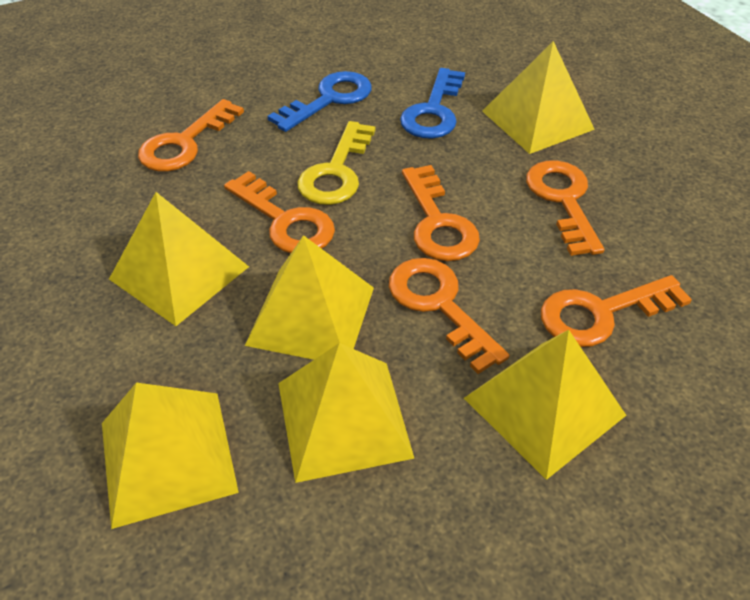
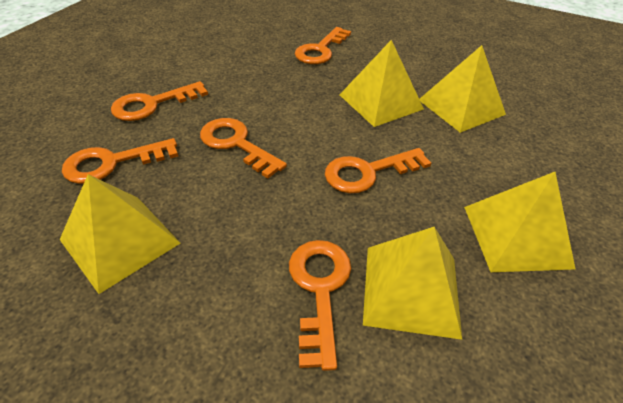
blue key: [267,71,372,132] [400,68,465,139] = 2 -> none = 0
yellow key: [297,121,375,205] = 1 -> none = 0
yellow pyramid: [102,383,239,529] [109,192,249,326] [245,235,374,360] [278,343,415,483] [464,330,626,480] [482,41,595,154] = 6 -> [60,174,180,294] [339,40,424,127] [363,227,462,340] [419,45,506,133] [464,172,575,272] = 5

